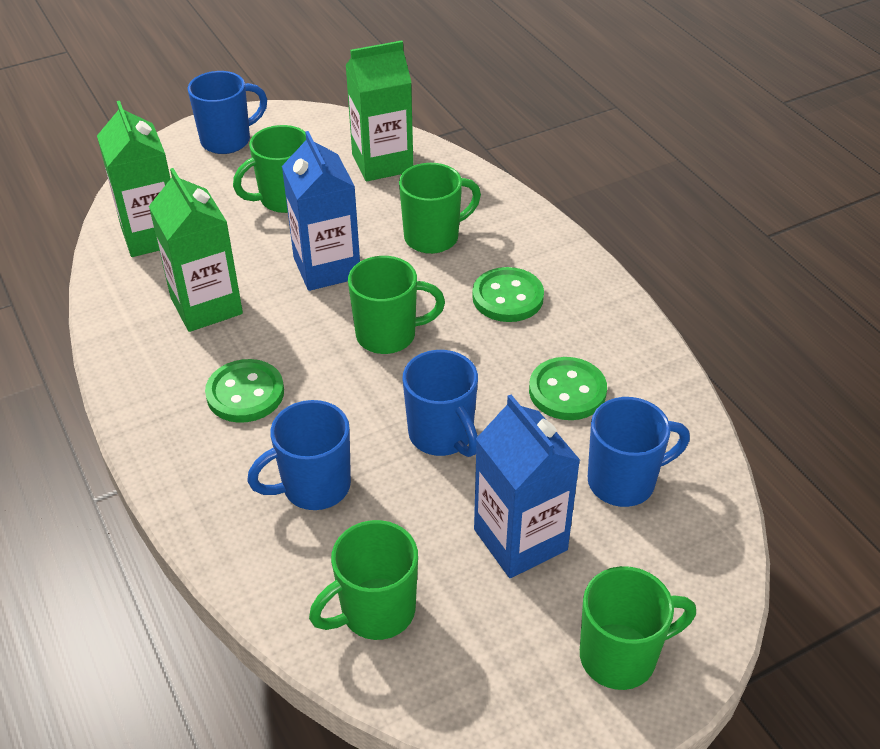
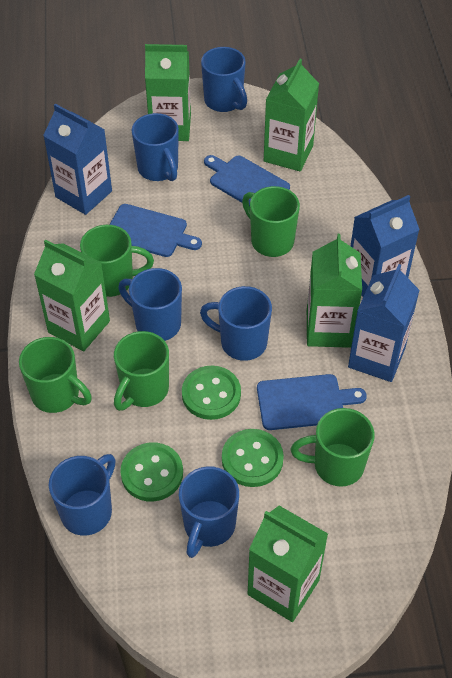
blue carton: [282,131,360,291] [474,395,580,578] = 2 -> [43,104,112,215] [348,264,420,382] [351,195,420,297] = 3
blue cutting board: none = 0 -> [109,204,202,257] [204,155,290,206] [257,374,367,430] = 3
blue mug: [188,71,267,154] [247,400,351,510] [402,350,478,457] [588,397,690,507] = 4 -> [49,454,116,536] [118,268,182,341] [131,113,179,181] [179,466,239,558] [200,286,272,361] [201,47,247,112] = 6
green carton: [97,101,171,257] [149,168,243,332] [345,40,413,181] = 3 -> [34,239,110,351] [145,44,191,141] [248,506,328,622] [264,59,319,172] [307,234,362,348] = 5

